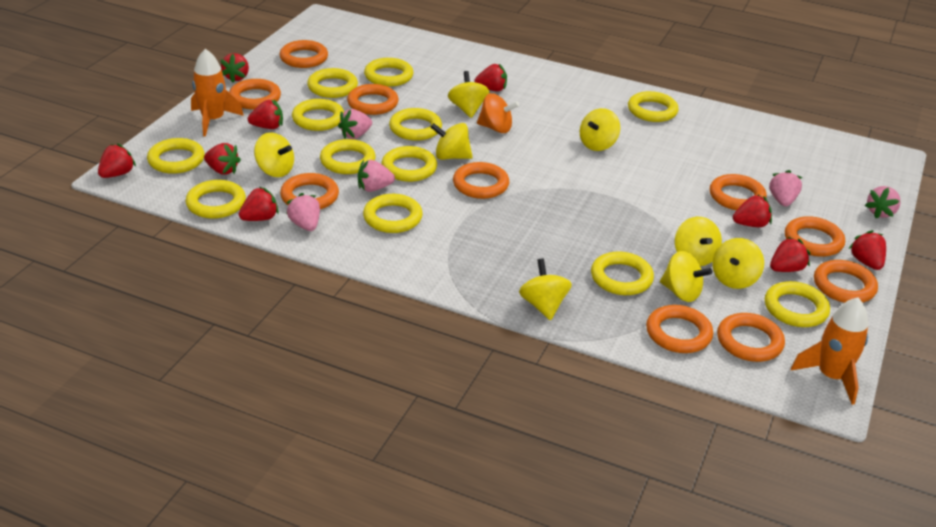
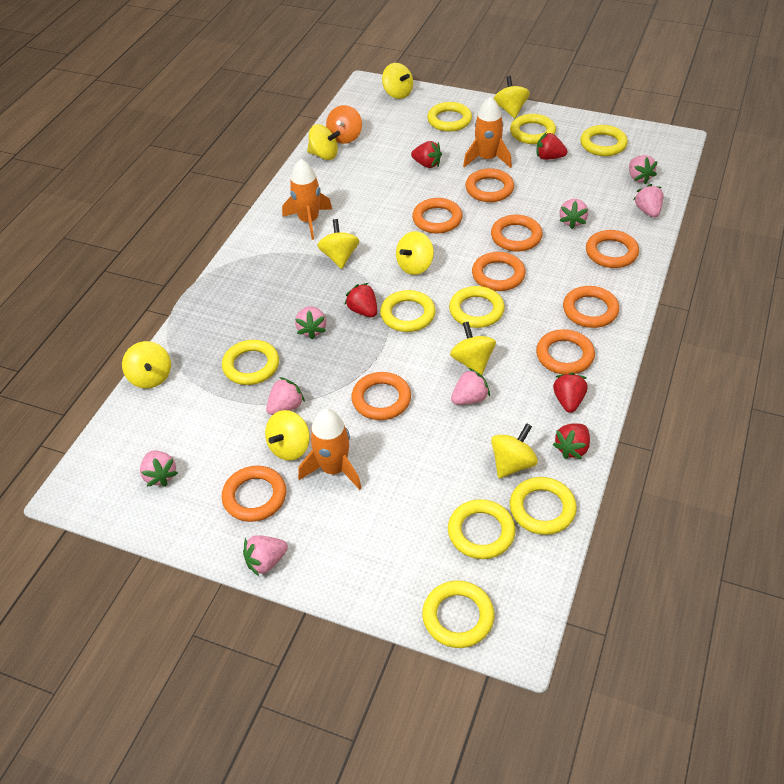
orange ring: [229,79,281,110] [279,40,328,68] [280,173,339,209] [347,84,399,115] [453,162,509,199] [646,305,713,353] [710,174,767,210] [717,313,785,362] [785,216,845,257] [814,260,878,303] = 10 -> [222,466,286,522] [351,372,411,420] [412,198,462,233] [465,168,514,202] [472,252,526,291] [491,215,543,252] [536,329,595,374] [563,286,619,328] [586,230,639,268] = 9
orange rocket: [191,49,244,136] [791,298,868,405] = 2 -> [282,159,332,240] [298,408,362,490] [463,97,512,168] = 3
pink strawberry: [286,193,320,231] [338,109,372,139] [358,160,395,192] [769,170,802,207] [865,186,901,218] = 5 -> [140,451,178,487] [243,535,288,576] [266,377,305,415] [295,306,326,340] [451,368,490,405] [560,199,588,229] [629,155,658,184] [634,184,664,217] = 8
red strawberry: [98,143,136,178] [204,143,241,175] [221,53,249,83] [239,187,279,221] [248,100,283,129] [474,64,507,91] [733,194,772,227] [770,237,810,272] [849,230,886,270] = 9 -> [345,283,377,317] [411,141,442,168] [537,133,568,160] [553,373,588,413] [553,423,590,459] = 5
yellow ring: [147,138,205,174] [185,180,246,219] [292,99,344,131] [307,68,358,98] [320,139,376,174] [363,194,423,233] [364,58,413,87] [382,146,437,182] [389,108,442,141] [591,252,654,295] [628,91,679,122] [765,281,830,327] = 12 -> [222,340,279,385] [380,290,436,332] [422,581,494,648] [427,102,472,132] [448,499,516,559] [449,286,505,328] [510,114,556,144] [510,477,577,535] [580,125,628,156] = 9
yellow spinning top: [254,132,294,177] [431,123,473,160] [448,71,489,118] [519,258,572,320] [580,108,620,151] [660,251,712,302] [675,217,722,266] [712,238,764,289] = 8 -> [122,341,171,388] [265,410,310,461] [307,124,340,160] [317,219,359,269] [382,63,413,99] [396,231,434,275] [450,322,496,375] [491,423,538,478] [494,76,530,118] = 9

